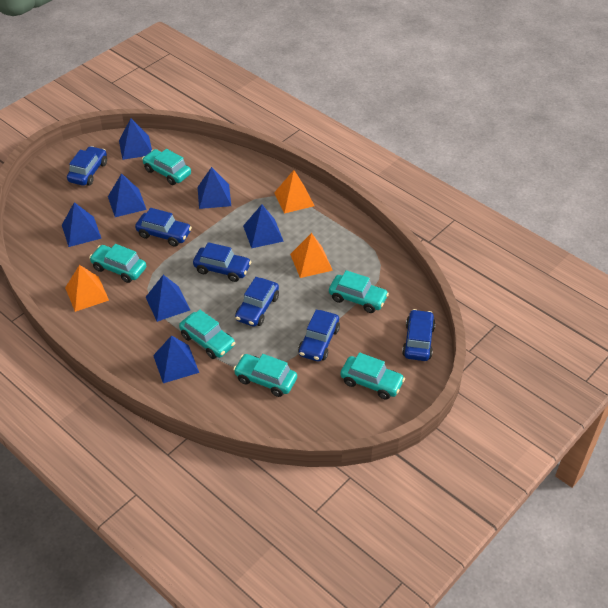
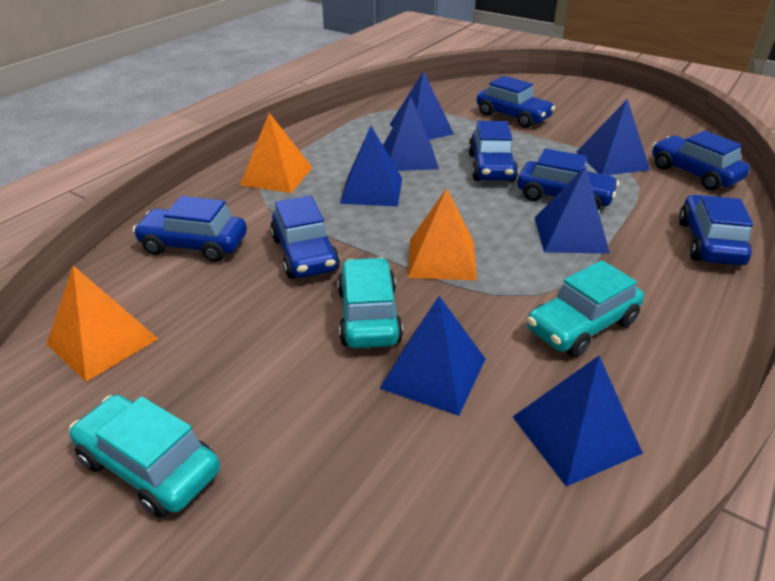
blue car: [67,146,107,186] [135,208,192,247] [193,242,252,282] [235,277,279,327] [298,310,340,362] [402,309,436,361] = 6 -> [132,196,247,262] [270,195,340,279] [468,121,518,181] [477,76,555,128] [517,148,619,210] [652,131,750,191] [679,194,753,265] = 7
turquoise car: [89,244,146,283] [142,149,191,185] [179,310,235,359] [233,354,297,397] [329,270,389,313] [340,352,405,400] = 6 -> [69,395,220,518] [337,257,403,348] [527,260,644,357] = 3

